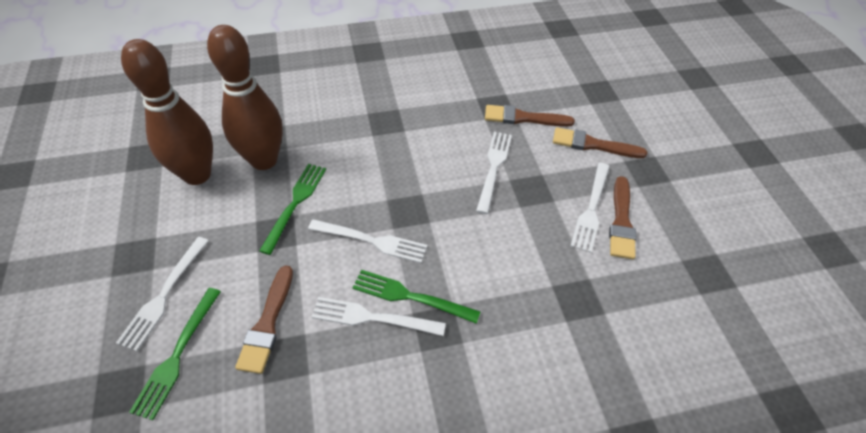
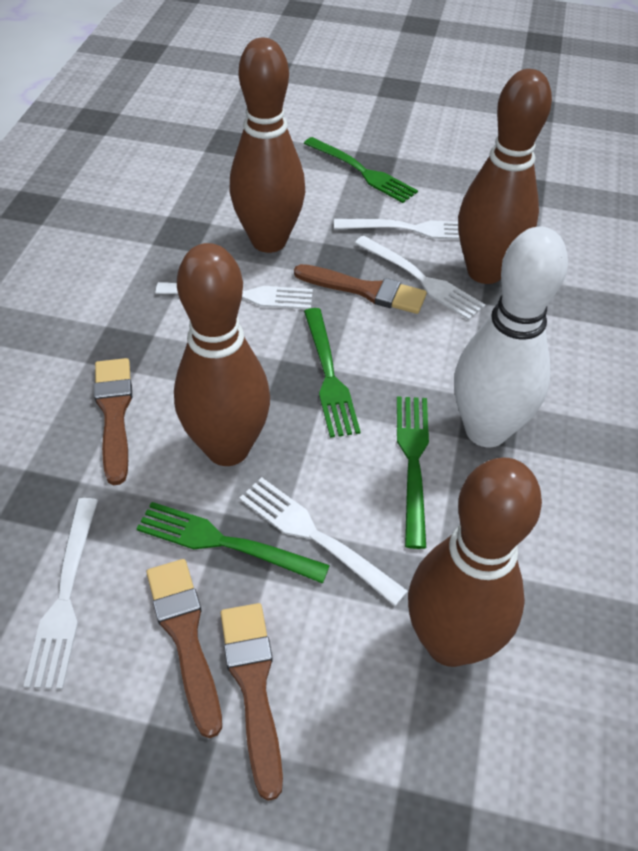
brown bowling pin: [121,39,213,185] [207,25,283,170] = 2 -> [174,243,270,466] [229,38,305,253] [408,457,542,667] [458,69,552,284] = 4
green fork: [129,288,221,420] [259,164,326,255] [352,270,481,324] = 3 -> [136,502,330,584] [304,137,418,203] [304,308,361,438] [397,396,429,549] = 4
white bowling pin: none = 0 -> [454,227,568,447] = 1

